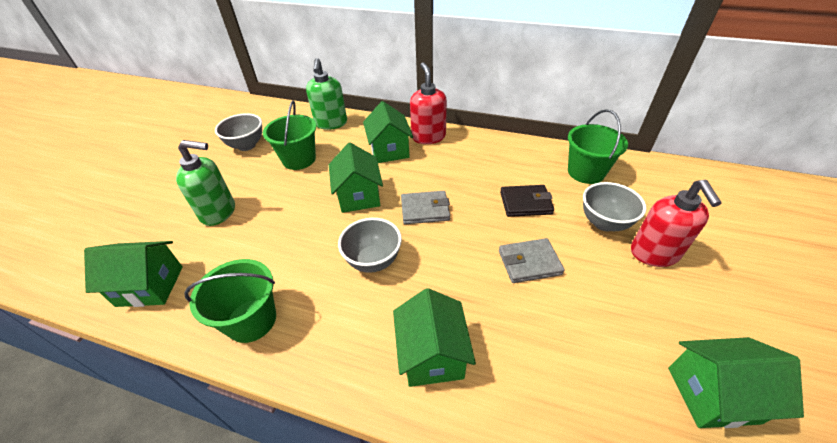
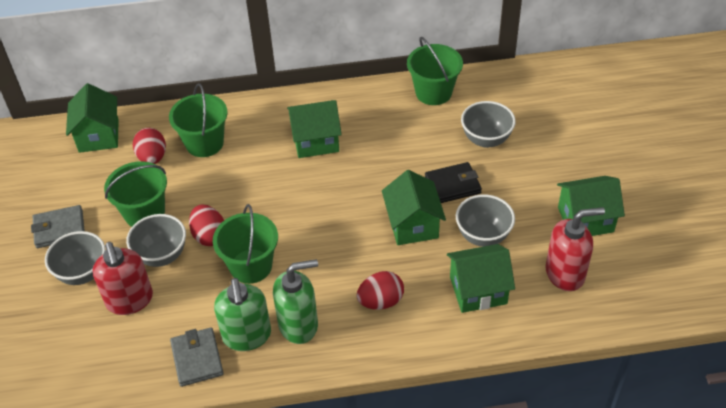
green bucket: [184,259,276,343] [263,100,316,170] [568,109,628,184] = 3 -> [104,161,167,227] [169,83,228,157] [213,204,278,284] [407,37,463,105] = 4
grey bowl: [215,113,262,151] [338,218,402,273] [583,182,646,231] = 3 -> [45,231,106,285] [126,214,186,267] [456,194,515,247] [461,101,516,148] = 4
red egg: none = 0 -> [133,128,166,164] [189,204,224,246] [357,271,404,310] = 3

